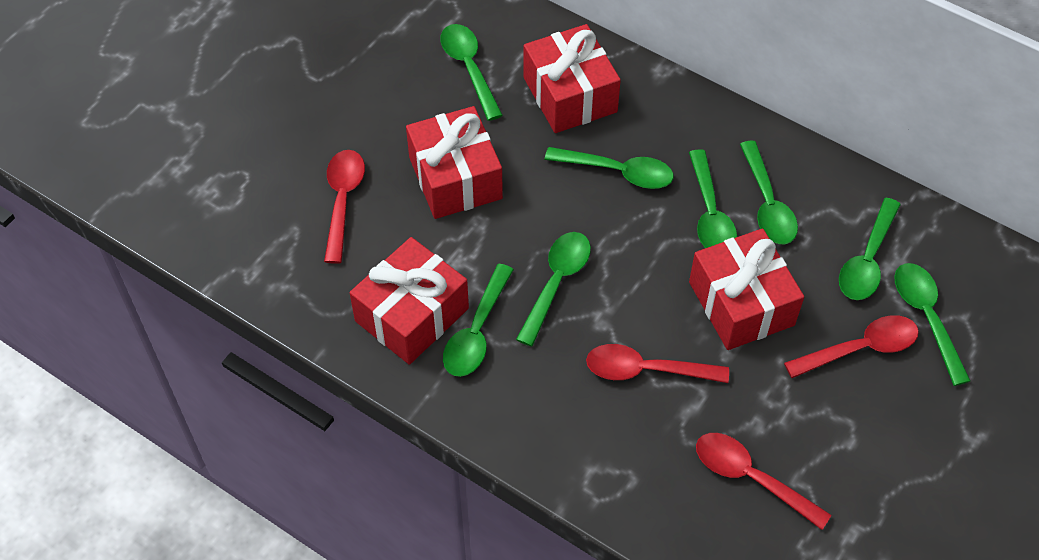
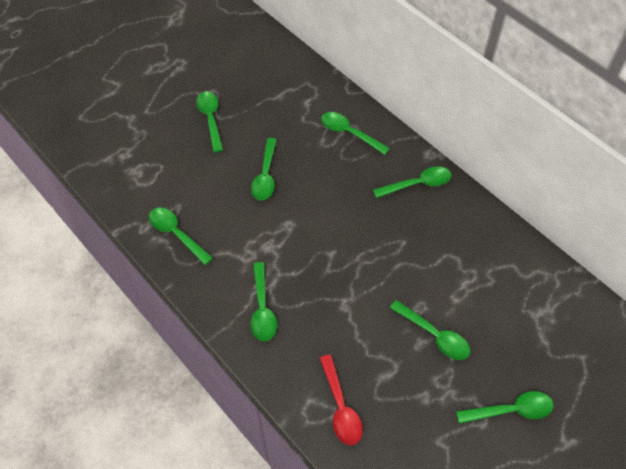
red gift: [350,237,469,365] [406,106,503,219] [523,24,621,133] [689,229,804,350] = 4 -> none = 0
red spoon: [324,150,365,264] [586,344,729,383] [696,433,831,530] [784,315,919,378] = 4 -> [320,354,363,445] = 1

